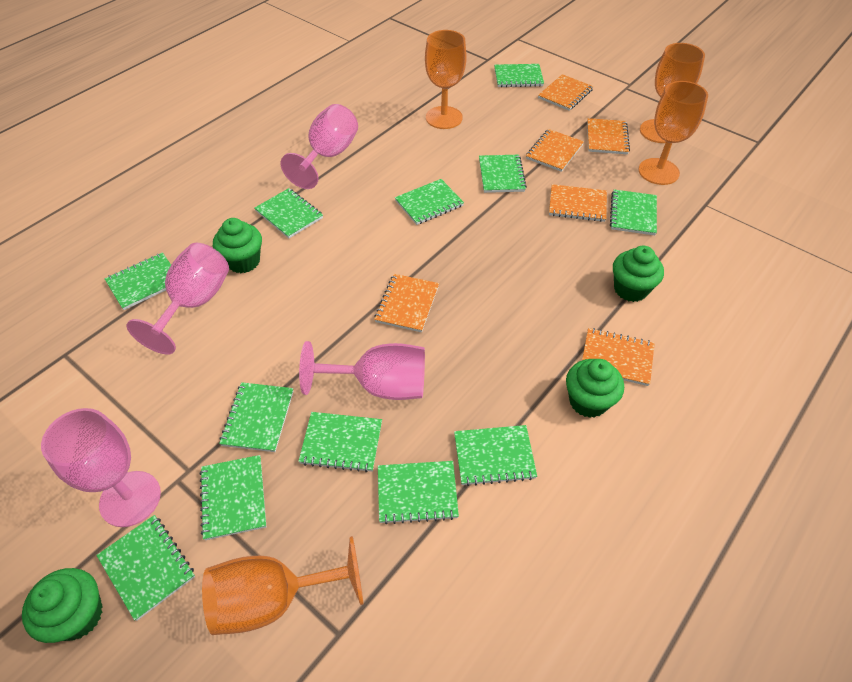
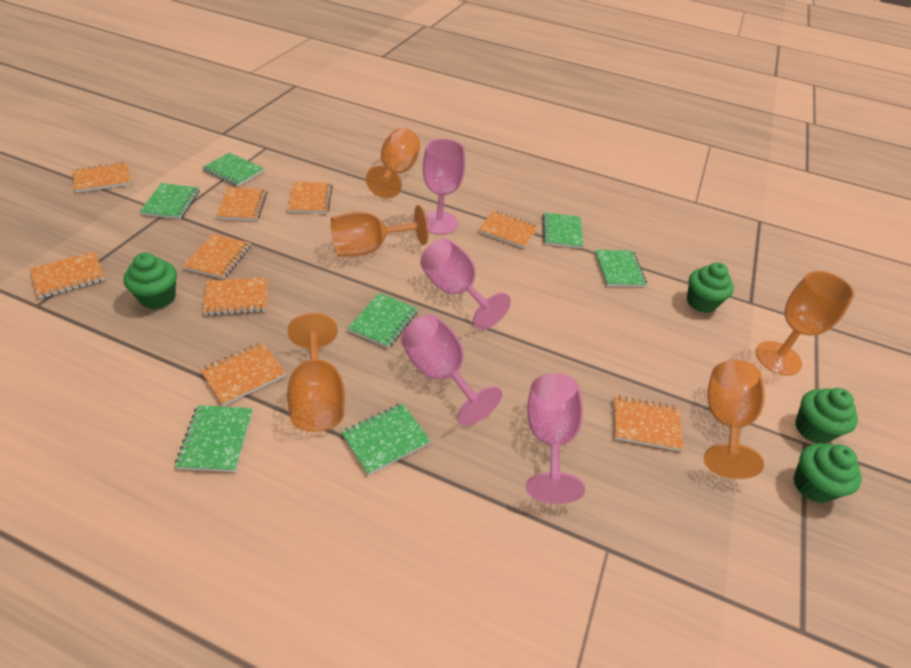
green notebook: [96,515,195,621] [105,252,171,310] [200,455,266,540] [219,382,294,452] [255,188,323,238] [298,412,382,473] [378,461,459,524] [395,179,464,225] [454,425,537,486] [479,155,527,193] [494,64,544,87] [610,190,657,235] = 12 -> [139,183,199,219] [175,405,253,472] [202,153,264,187] [341,403,431,475] [348,293,418,348] [542,212,583,249] [595,250,647,287] = 7
orange goblet: [202,536,364,635] [425,30,467,129] [638,81,708,185] [640,43,705,143] = 4 -> [287,313,345,432] [331,205,428,257] [366,128,420,199] [704,360,765,479] [756,271,854,375] = 5
orange notebook: [374,274,439,332] [526,129,584,172] [538,74,594,111] [549,184,607,222] [582,328,655,386] [587,118,630,155] = 6 -> [30,252,105,299] [73,162,131,193] [183,234,251,279] [200,342,286,406] [203,278,268,315] [216,187,267,221] [288,181,333,214] [479,211,539,249] [613,396,684,451] = 9

